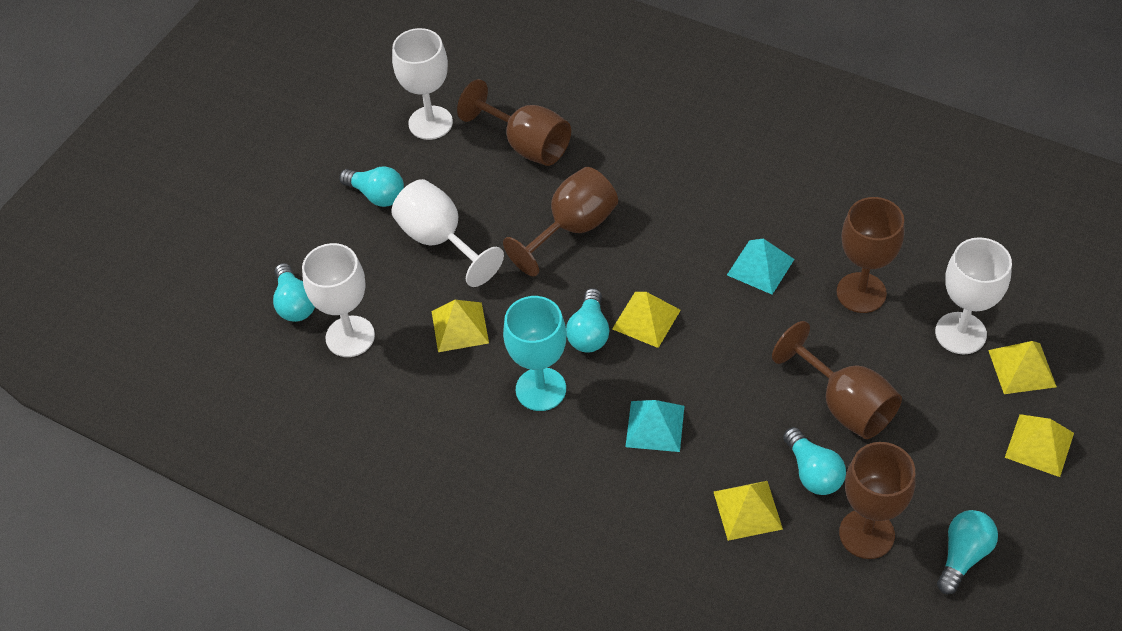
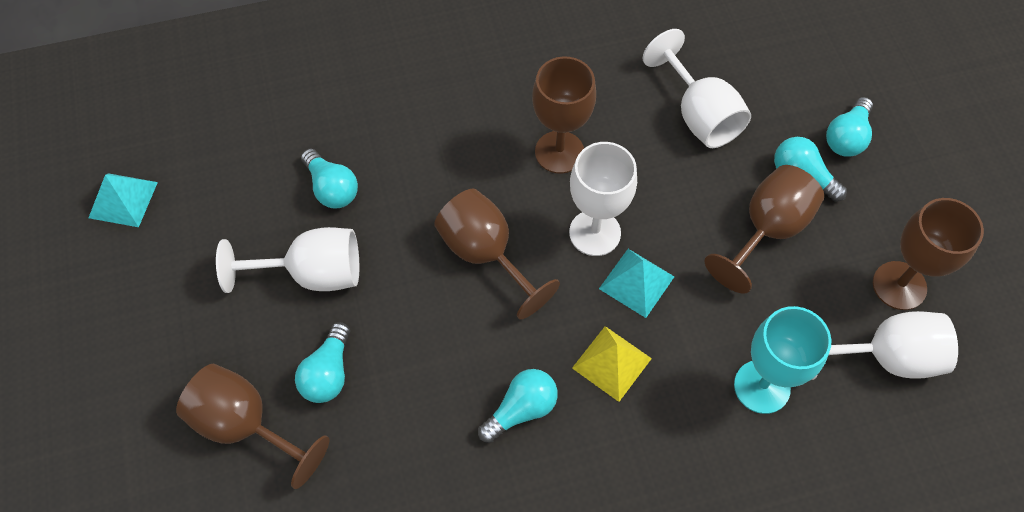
yellow pyramid: [432,300,489,352] [612,292,681,348] [714,481,783,541] [988,341,1057,394] [1005,414,1074,477] = 5 -> [572,326,652,402] = 1

